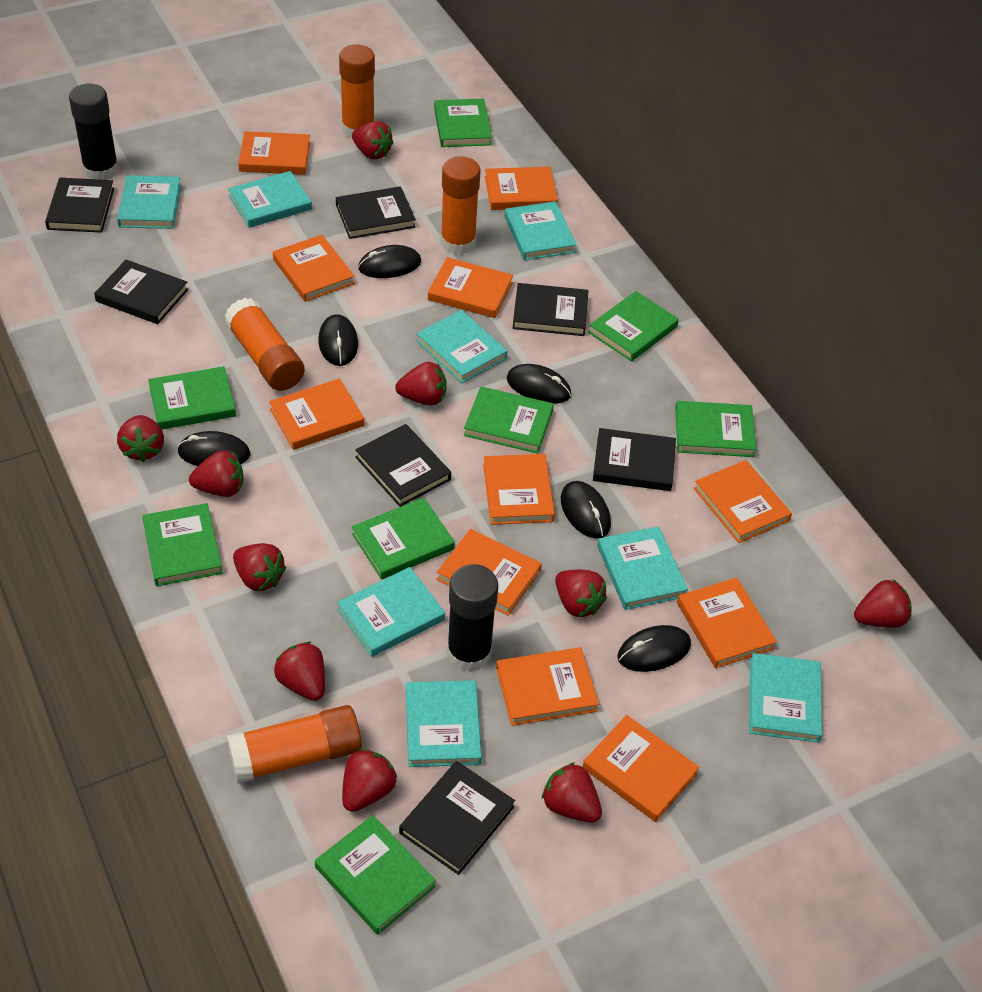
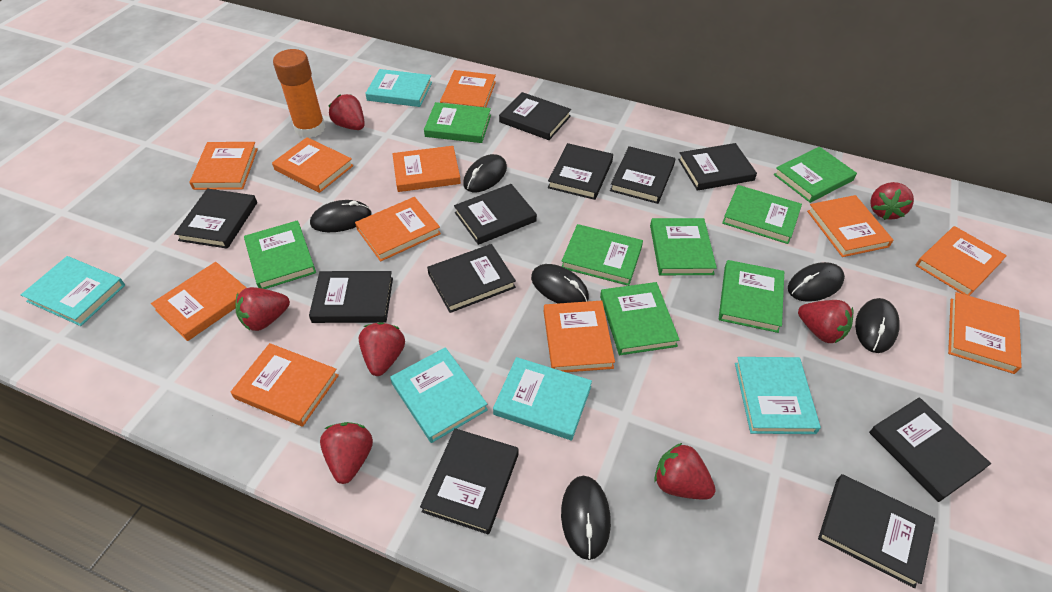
black book: [45,178,114,233] [94,260,188,324] [336,186,416,239] [355,424,451,507] [399,761,515,875] [513,283,588,336] [593,428,676,491] = 7 -> [174,189,257,249] [309,271,393,323] [420,428,519,535] [427,244,516,313] [454,184,537,245] [499,92,571,140] [548,143,613,200] [610,146,675,204] [678,143,757,191] [818,474,935,588] [869,397,991,502] = 11
black glue stick: [69,84,119,180] [447,564,498,672] = 2 -> none = 0
orange glue stick: [224,298,305,391] [227,705,362,783] [339,44,375,139] [441,156,481,255] = 4 -> [273,49,326,138] = 1
red strawberry: [117,415,164,462] [189,450,244,497] [233,543,286,591] [274,642,325,701] [342,749,397,812] [352,121,394,160] [395,362,447,406] [542,762,602,823] [555,570,607,617] [854,579,912,628] = 10 -> [236,287,290,331] [320,422,373,484] [329,94,365,130] [359,322,405,376] [654,443,716,500] [798,300,853,343] [870,182,914,220] = 7
turquoise book: [117,175,181,229] [228,171,312,228] [337,567,445,657] [406,680,482,767] [416,310,507,383] [505,201,576,260] [597,526,688,610] [749,653,822,743] = 8 -> [21,256,125,326] [365,69,432,107] [390,347,488,443] [493,357,592,440] [735,357,821,434] = 5

